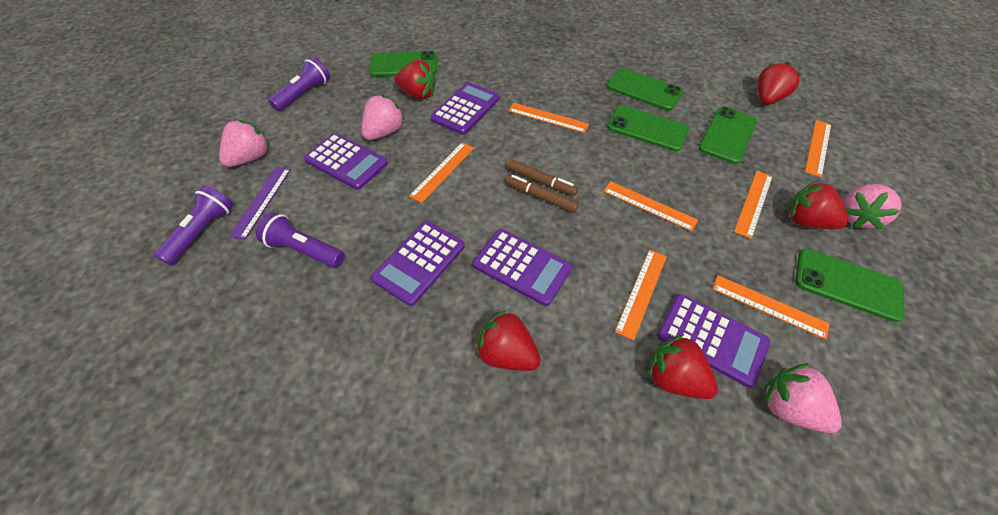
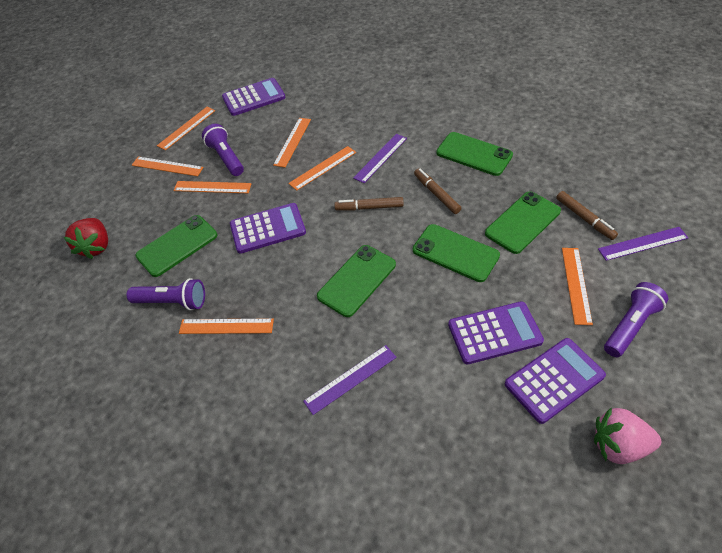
brown marker: [506,175,579,213] [507,159,578,196] = 2 -> [334,197,404,211] [414,168,461,214] [556,191,618,240] = 3
pink strawberry: [219,120,270,167] [361,95,405,140] [765,363,842,433] [843,184,902,229] = 4 -> [594,408,661,464] = 1
purple calculator: [304,133,388,190] [371,221,465,306] [430,82,499,135] [473,229,572,306] [657,294,770,388] = 5 -> [222,78,286,116] [230,203,306,254] [448,301,544,364] [505,338,606,424] = 4
purple ruler: [229,167,291,240] = 1 -> [303,345,397,415] [353,134,407,183] [598,227,688,261] = 3
red strawberry: [394,60,437,100] [475,310,541,371] [648,334,718,399] [757,62,802,105] [787,181,849,229] = 5 -> [63,218,108,259] = 1

